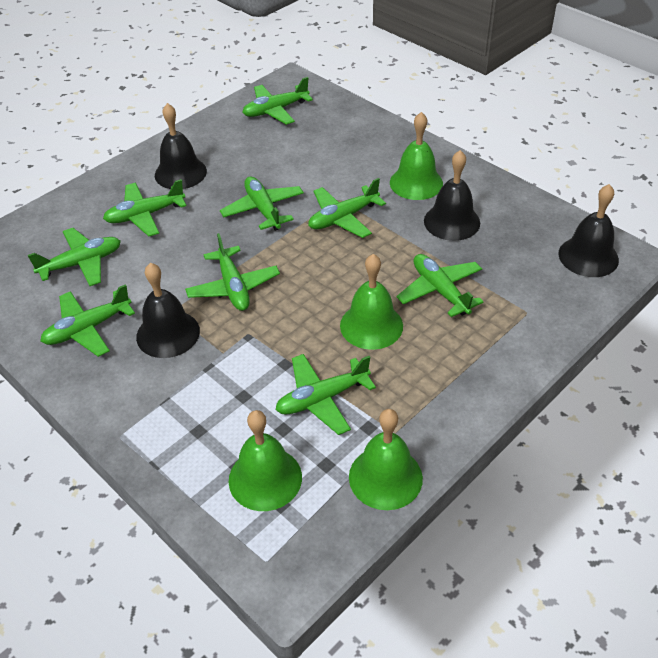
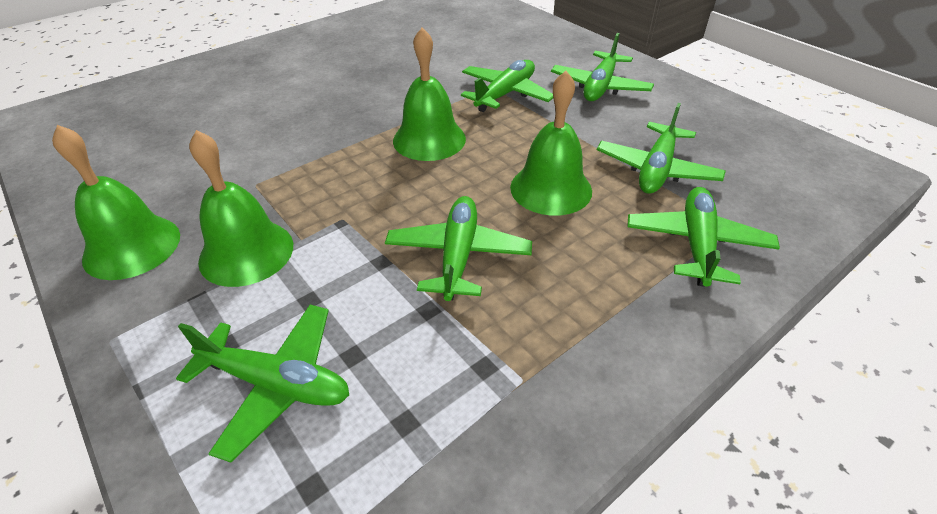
black bell: [136,263,200,358] [155,103,207,189] [424,150,480,241] [558,184,619,277] = 4 -> none = 0
green plane: [28,228,121,286] [40,284,135,357] [103,179,187,237] [185,233,280,311] [220,177,304,231] [242,77,313,125] [275,354,376,435] [308,178,386,238] [397,254,484,317] = 9 -> [176,305,349,463] [385,196,532,301] [461,60,553,112] [551,33,654,101] [597,103,726,194] [627,187,780,287] = 6

